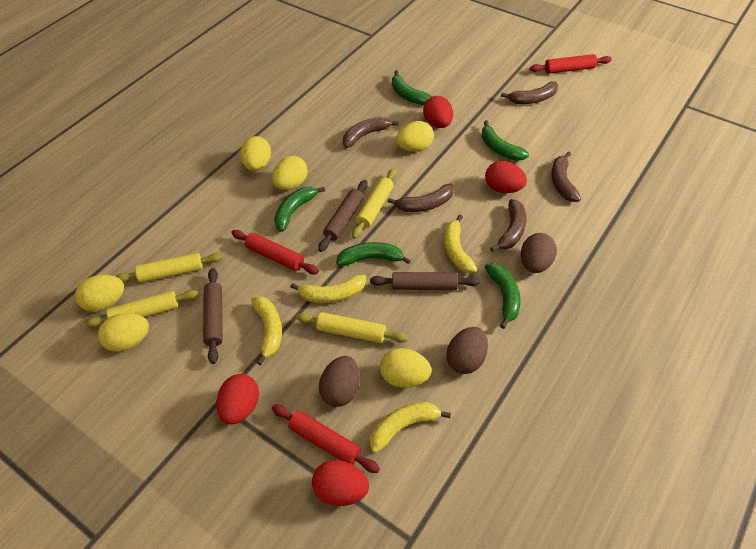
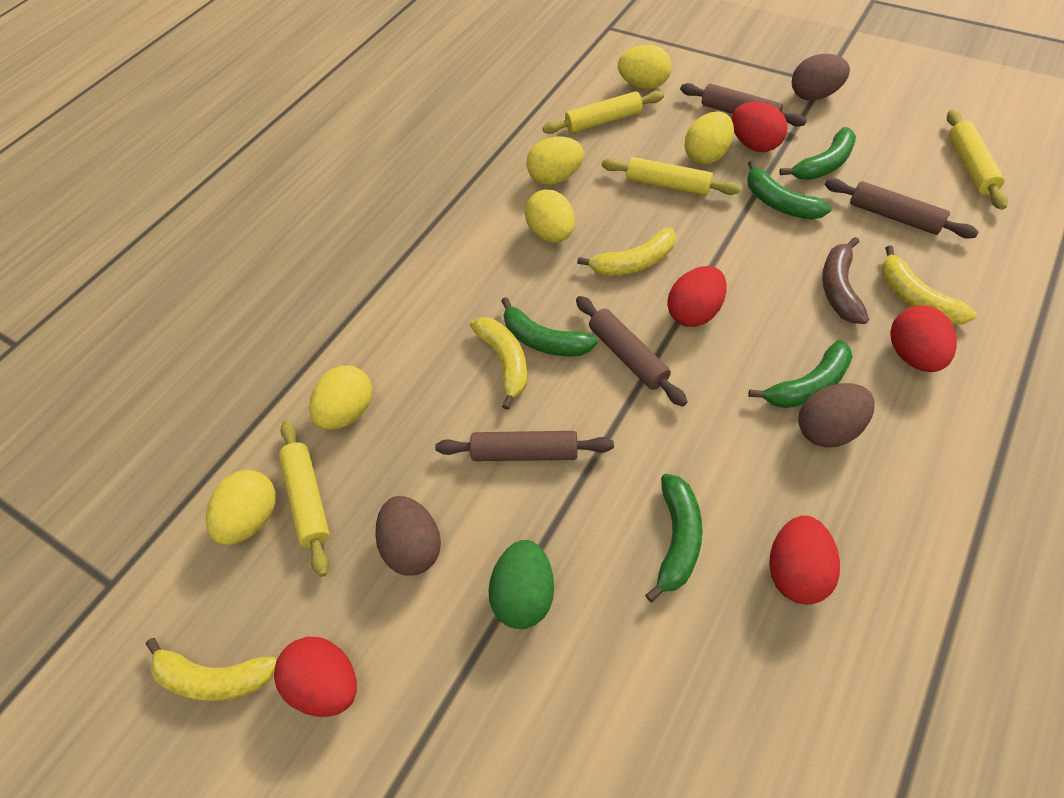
brown banana: [343,117,398,148] [388,184,454,212] [490,199,526,251] [501,81,558,104] [551,151,581,202] = 5 -> [822,237,869,324] = 1
brown rolling pin: [203,268,223,364] [318,180,368,252] [370,272,480,290] = 3 -> [435,431,614,461] [576,296,687,407] [680,83,807,127] [825,179,979,239] = 4
green egg: none = 0 -> [488,540,554,629] = 1
red egg: [216,374,259,425] [312,460,369,506] [423,96,453,128] [485,161,527,193] = 4 -> [274,637,357,717] [667,266,727,327] [732,102,787,152] [769,516,840,605] [890,306,957,372] = 5
red rolling pin: [231,230,319,274] [272,404,380,473] [530,54,612,74] = 3 -> none = 0

